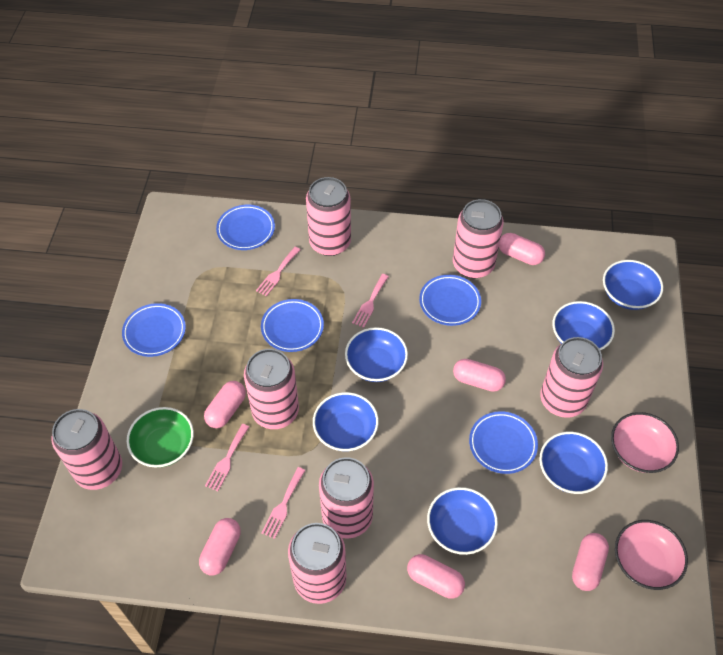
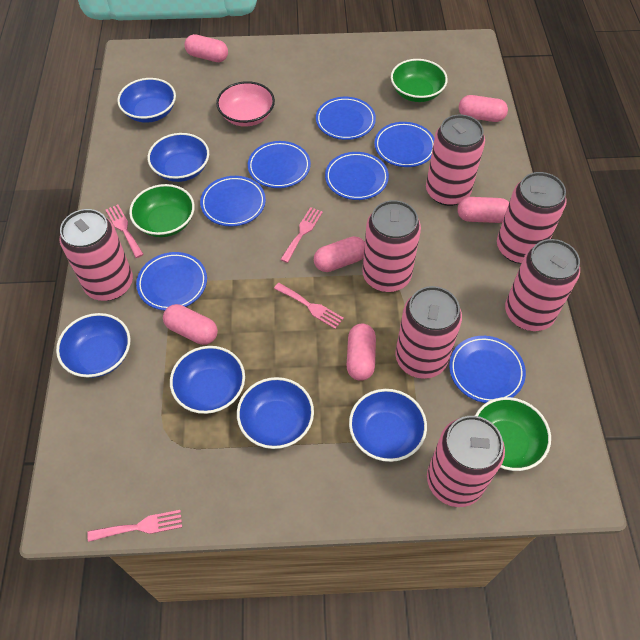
blue plate: [122,303,186,357] [216,205,275,250] [261,299,324,352] [419,275,481,326] [469,411,538,474] = 5 -> [136,252,207,311] [200,176,266,227] [248,141,311,188] [316,97,376,140] [325,152,389,200] [374,122,435,167] [449,336,526,403] = 7
green bowl: [127,407,194,468] = 1 -> [129,184,195,237] [391,59,448,102] [475,397,551,471] = 3
pink bowl: [611,412,679,473] [615,520,688,590] = 2 -> [216,81,275,127] = 1

